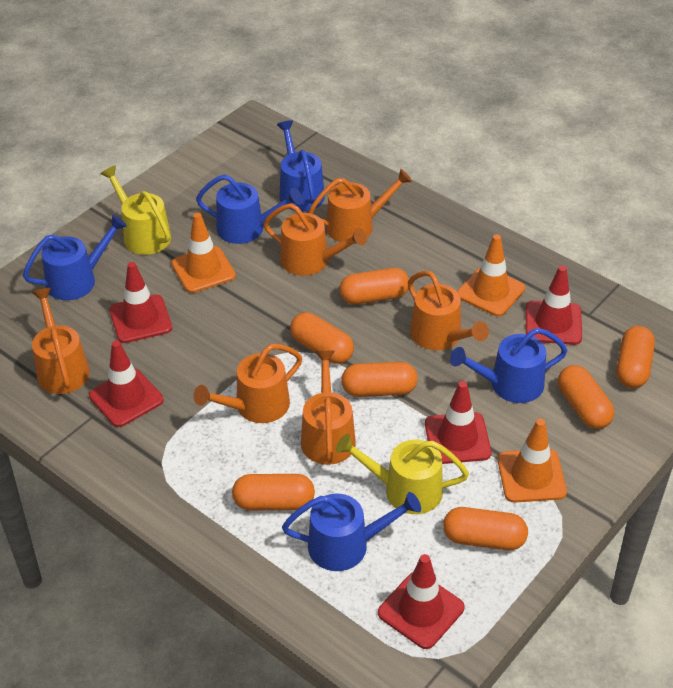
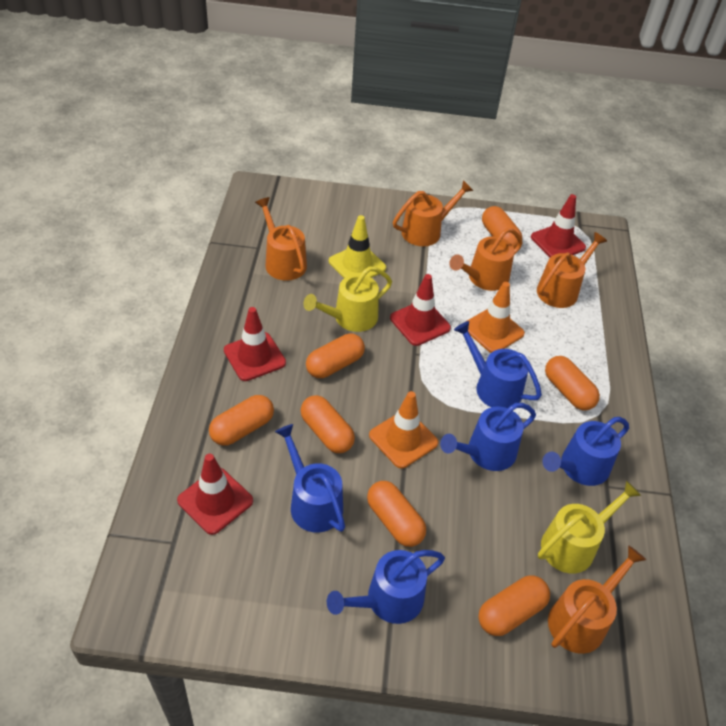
orange traffic cone: [171,213,236,293] [457,234,525,316] [498,419,567,503] = 3 -> [369,391,438,469] [465,282,525,353] = 2
orange watering can: [32,288,90,394] [194,344,302,423] [263,203,367,276] [301,351,356,465] [308,169,412,242] [408,271,489,350] = 6 -> [255,197,307,281] [393,180,473,246] [449,228,523,291] [537,232,607,308] [548,545,646,654] = 5
red traffic cone: [89,341,164,427] [109,262,172,343] [378,554,465,649] [425,381,492,464] [526,266,582,345] = 5 -> [177,454,253,535] [224,307,286,381] [390,274,451,346] [531,194,586,257] = 4
yellow traffic cone: none = 0 -> [329,215,386,278] = 1

